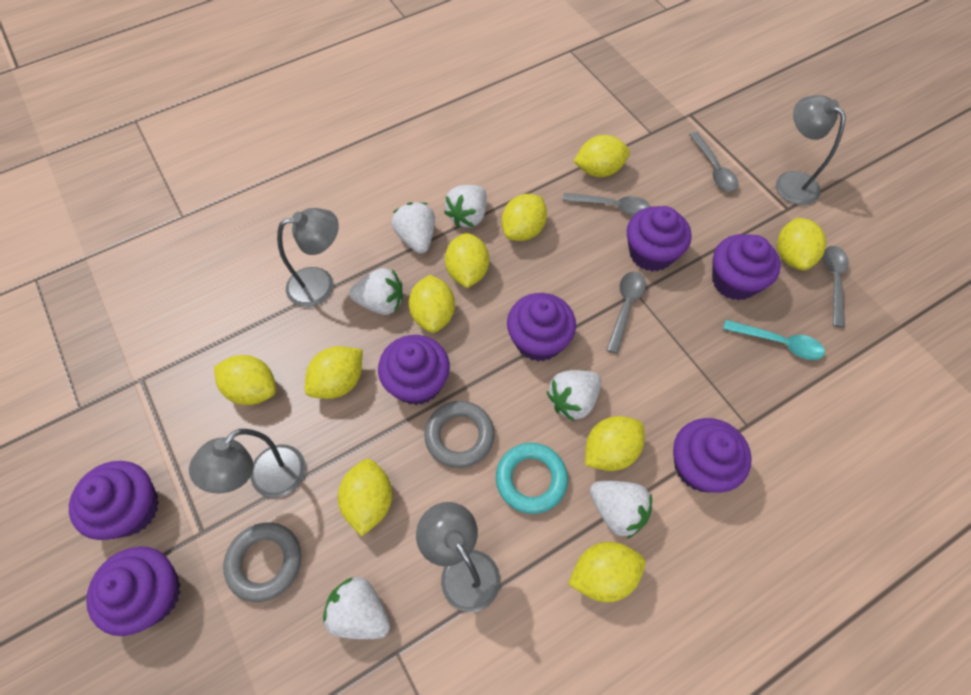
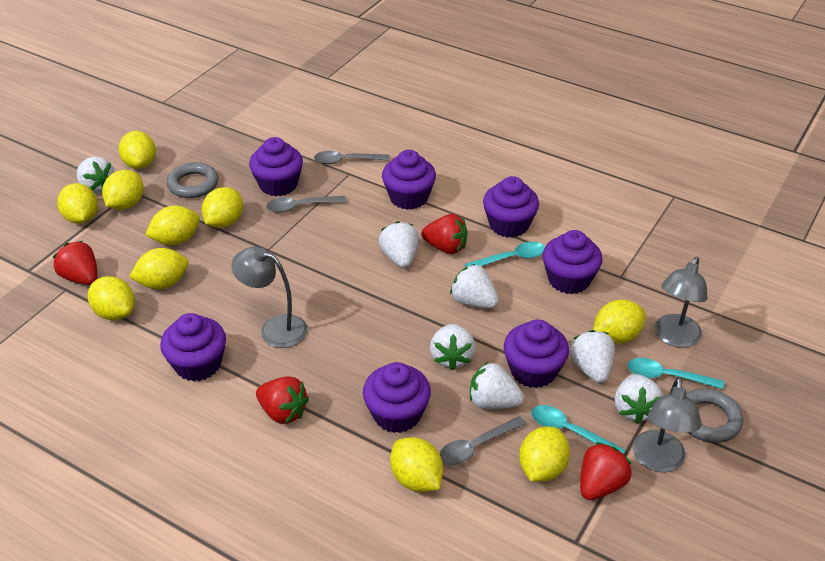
grey lamp: [189,429,306,498] [277,208,339,307] [416,502,500,612] [776,95,846,205] = 4 -> [232,247,308,348] [633,377,701,472] [655,257,708,348] = 3
grey spoon: [562,193,651,216] [606,271,646,354] [689,132,739,192] [823,246,849,328] = 4 -> [266,196,346,213] [314,151,390,164] [439,416,526,465] = 3
red strawberry: none = 0 -> [53,241,97,285] [256,377,309,424] [421,214,468,254] [580,442,632,500] = 4
turquoise ring: [496,443,568,514] = 1 -> none = 0
turquoise spoon: [723,320,825,360] = 1 -> [465,242,545,267] [531,405,626,454] [627,358,724,389] = 3
white strawberry: [323,577,390,639] [349,268,403,315] [392,202,435,254] [444,185,487,228] [547,370,601,421] [590,481,652,539] = 6 -> [77,156,114,194] [379,221,419,268] [430,324,476,370] [450,264,499,308] [470,362,524,409] [569,330,615,383] [615,374,663,424] = 7

